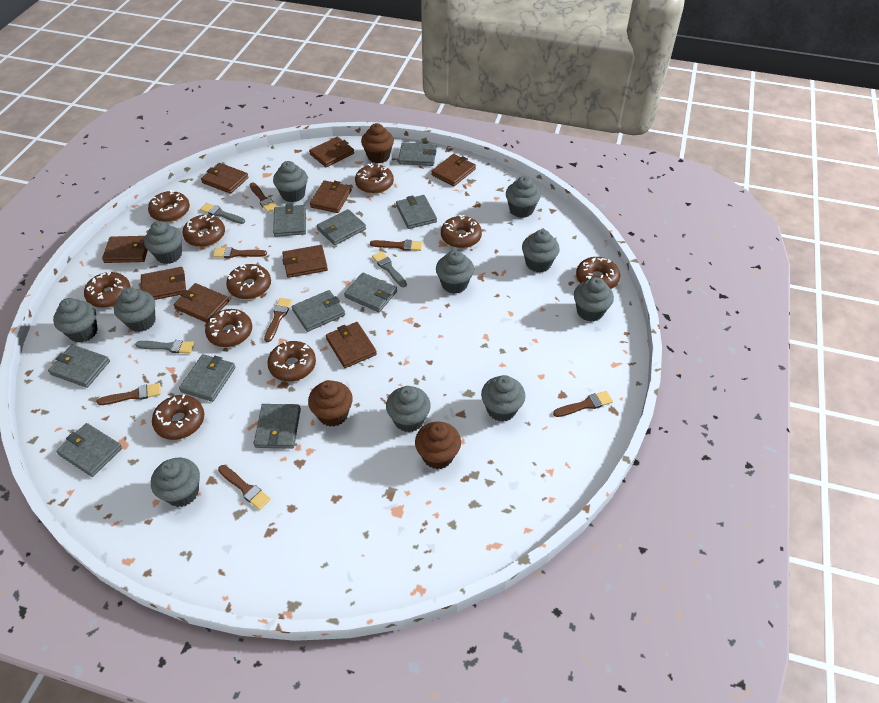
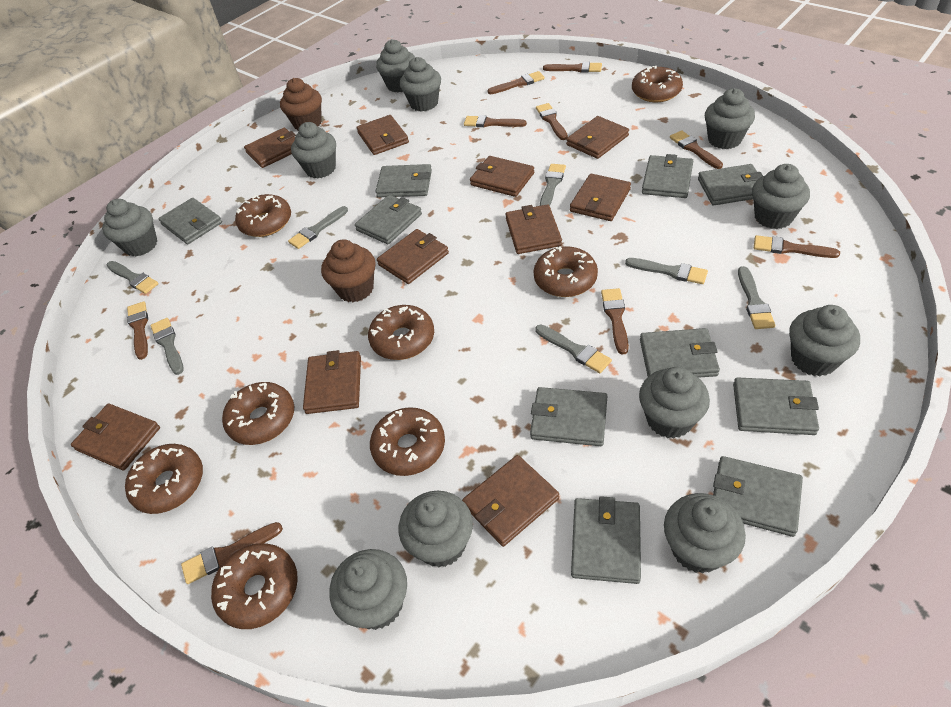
brown brush: [97,383,161,405] [213,247,267,258] [218,465,271,510] [249,183,277,213] [264,298,292,342] [370,240,422,251] [553,391,613,417] = 7 -> [127,301,148,360] [181,522,283,584] [464,115,527,127] [488,71,545,94] [536,103,568,140] [543,62,602,73] [601,288,629,354] [670,131,723,169] [754,235,840,258] = 9
brown cupcake: [308,380,353,427] [361,123,394,163] [415,422,461,469] = 3 -> [280,78,322,130] [321,239,376,302] = 2
brown donut: [84,272,131,308] [148,190,190,222] [152,394,204,440] [183,215,225,247] [205,309,252,347] [226,264,271,299] [267,341,316,382] [355,163,394,194] [441,215,482,248] [576,257,620,289] = 10 -> [125,444,203,514] [211,543,298,629] [222,382,294,445] [235,194,291,237] [368,305,434,360] [370,407,445,476] [534,246,598,297] [632,66,683,102] = 8
brown wallet: [102,236,148,263] [141,267,186,300] [173,283,229,323] [201,163,249,194] [282,245,328,278] [309,137,354,167] [310,180,352,213] [326,322,377,368] [431,154,476,186] = 9 -> [71,403,160,471] [244,128,296,168] [303,350,361,414] [357,115,409,155] [377,229,449,284] [462,455,559,547] [470,156,534,197] [506,204,562,254] [566,116,629,159] [570,174,631,221] = 10
grey brush: [135,340,195,354] [200,203,245,224] [372,251,407,287] = 3 -> [106,261,159,294] [151,318,184,375] [288,206,348,249] [535,325,612,373] [540,164,566,206] [625,258,708,284] [738,266,775,329] = 7

